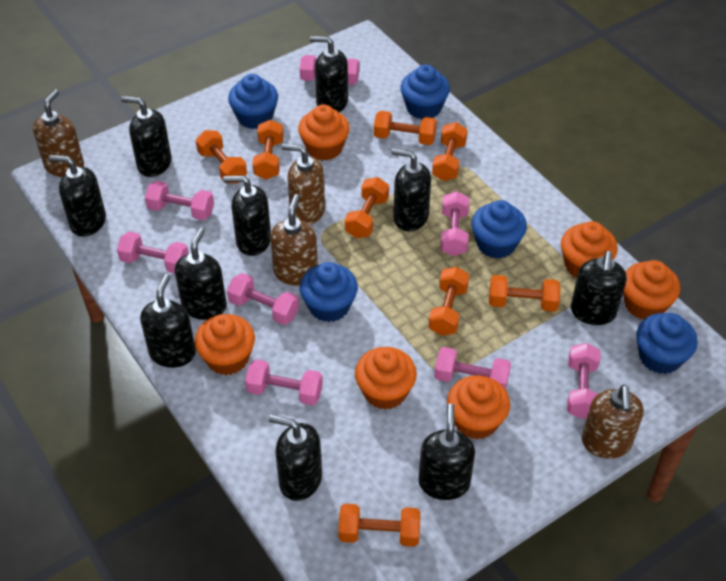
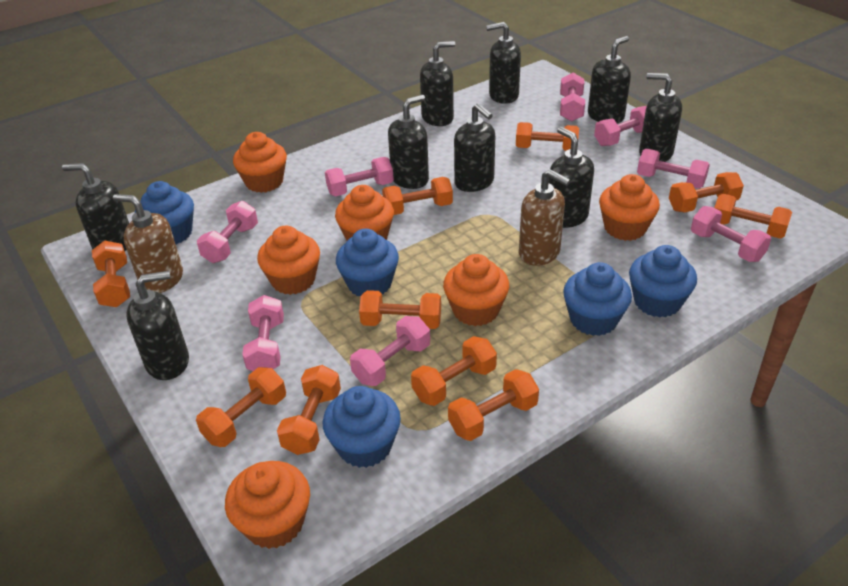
black soap dispenser: [49,155,106,237] [121,96,172,177] [140,274,196,368] [175,227,227,320] [223,175,271,256] [269,415,322,501] [310,36,348,112] [391,148,431,231] [418,403,475,500] [571,251,627,325] = 10 -> [62,163,129,251] [126,271,189,380] [388,95,429,189] [420,41,455,126] [454,103,495,192] [486,22,521,104] [549,127,594,228] [588,36,631,123] [639,73,682,162] = 9
brown soap dispenser: [33,89,84,177] [270,194,318,286] [282,144,325,225] [582,384,644,459] = 4 -> [113,194,183,293] [519,169,570,266] = 2
orange dumbbell: [196,130,247,183] [253,120,284,180] [338,504,420,547] [345,177,389,238] [374,111,437,145] [428,267,469,336] [432,122,468,181] [489,275,561,312] = 8 -> [92,240,130,307] [196,367,286,447] [277,365,341,455] [359,290,441,329] [382,177,453,215] [411,336,497,406] [448,369,539,441] [516,122,579,151] [669,172,744,213] [714,194,792,239] = 10

